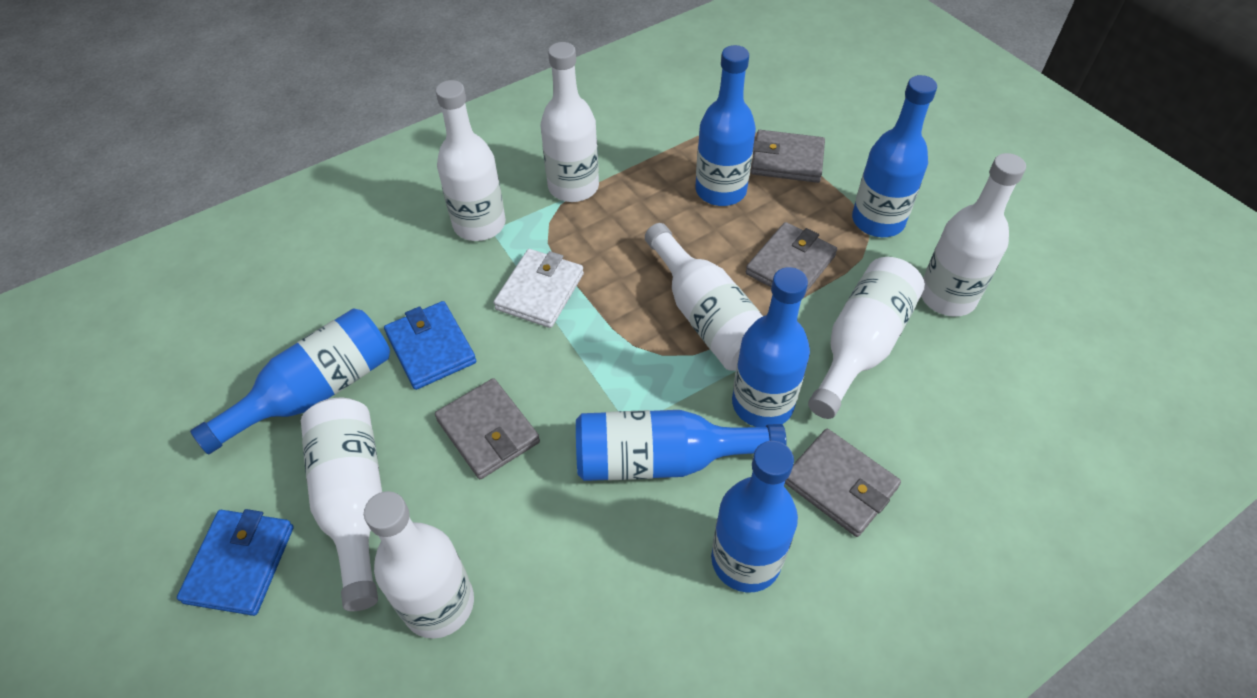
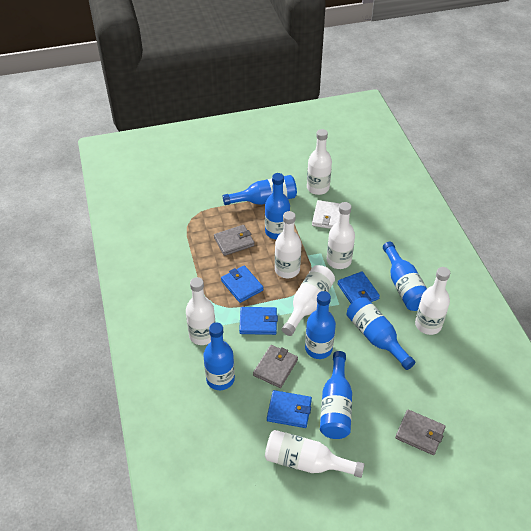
blue bottle: [190,308,390,454] [576,410,786,481] [696,45,756,206] [711,441,798,593] [732,267,810,427] [852,75,937,237] = 6 -> [203,322,235,390] [223,175,297,205] [265,173,290,239] [305,291,336,359] [320,351,352,439] [347,297,415,370] [383,242,427,311] = 7
blue wallet: [177,509,294,616] [384,301,476,390] = 2 -> [221,265,264,303] [239,307,278,335] [267,390,312,428] [337,271,380,303] = 4
grey wallet: [435,378,540,479] [746,222,837,294] [751,130,825,183] [785,429,901,537] = 4 -> [214,225,254,256] [253,345,298,388] [395,409,446,455] = 3

